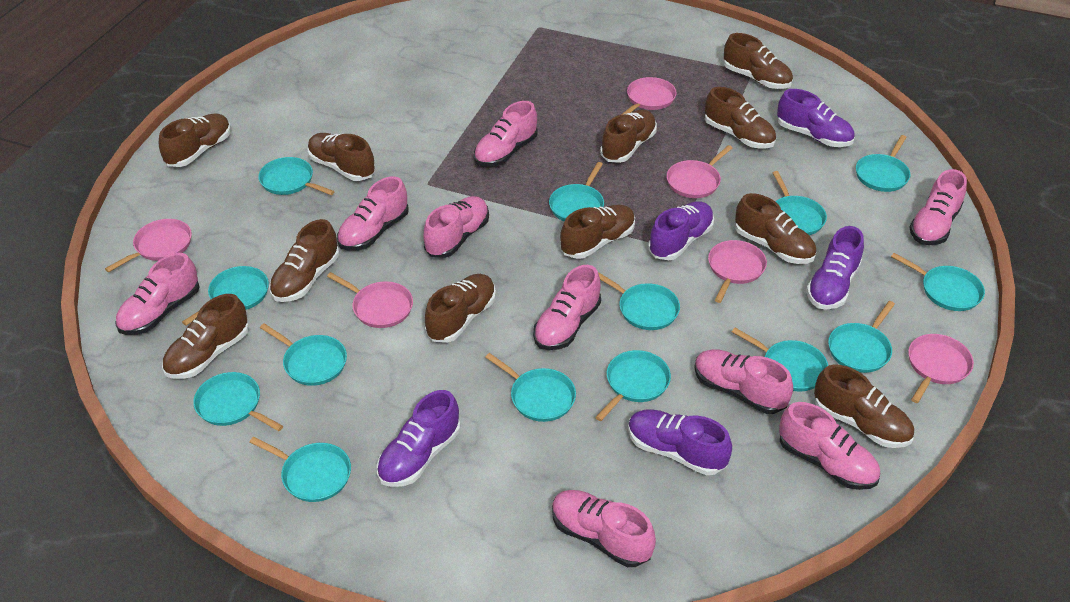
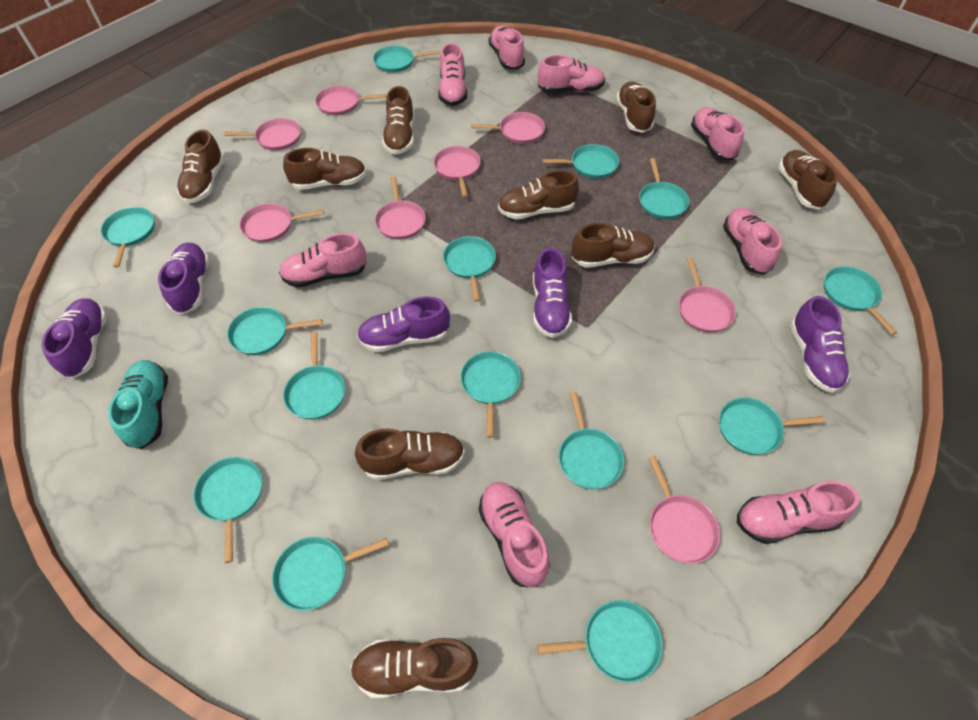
brown shoe: [159,113,231,167] [162,294,249,379] [269,219,339,302] [307,133,375,181] [425,274,496,343] [560,205,635,259] [600,110,657,163] [705,87,776,148] [724,33,793,89] [735,193,816,264] [814,364,914,448] = 11 -> [177,130,225,203] [283,148,367,190] [350,638,478,699] [355,429,465,480] [382,86,414,155] [498,170,579,219] [572,223,655,268] [616,81,656,133] [778,150,838,210] = 9
pink pan: [105,219,192,272] [327,272,413,328] [621,77,677,115] [667,145,732,198] [708,240,767,303] [908,334,974,403] = 6 -> [224,118,301,151] [239,203,324,243] [315,86,386,116] [375,177,426,240] [433,146,481,197] [471,112,545,144] [649,456,720,564] [679,257,736,333] = 8
pink shoe: [115,253,200,335] [337,176,409,251] [424,196,489,258] [474,101,538,167] [533,265,601,350] [552,490,656,567] [694,349,793,414] [779,402,880,490] [909,169,967,245] = 9 -> [279,233,367,288] [438,43,467,106] [478,482,550,588] [488,26,525,70] [538,55,605,93] [691,107,744,161] [723,208,782,275] [737,481,860,544] = 8
turquoise shoe: none = 0 -> [108,360,168,449] = 1

